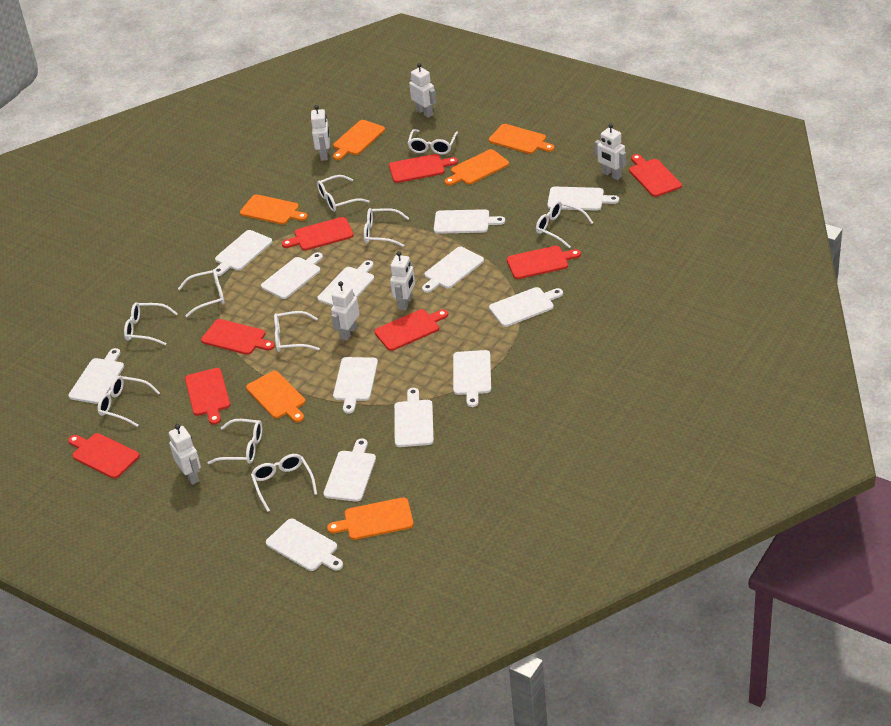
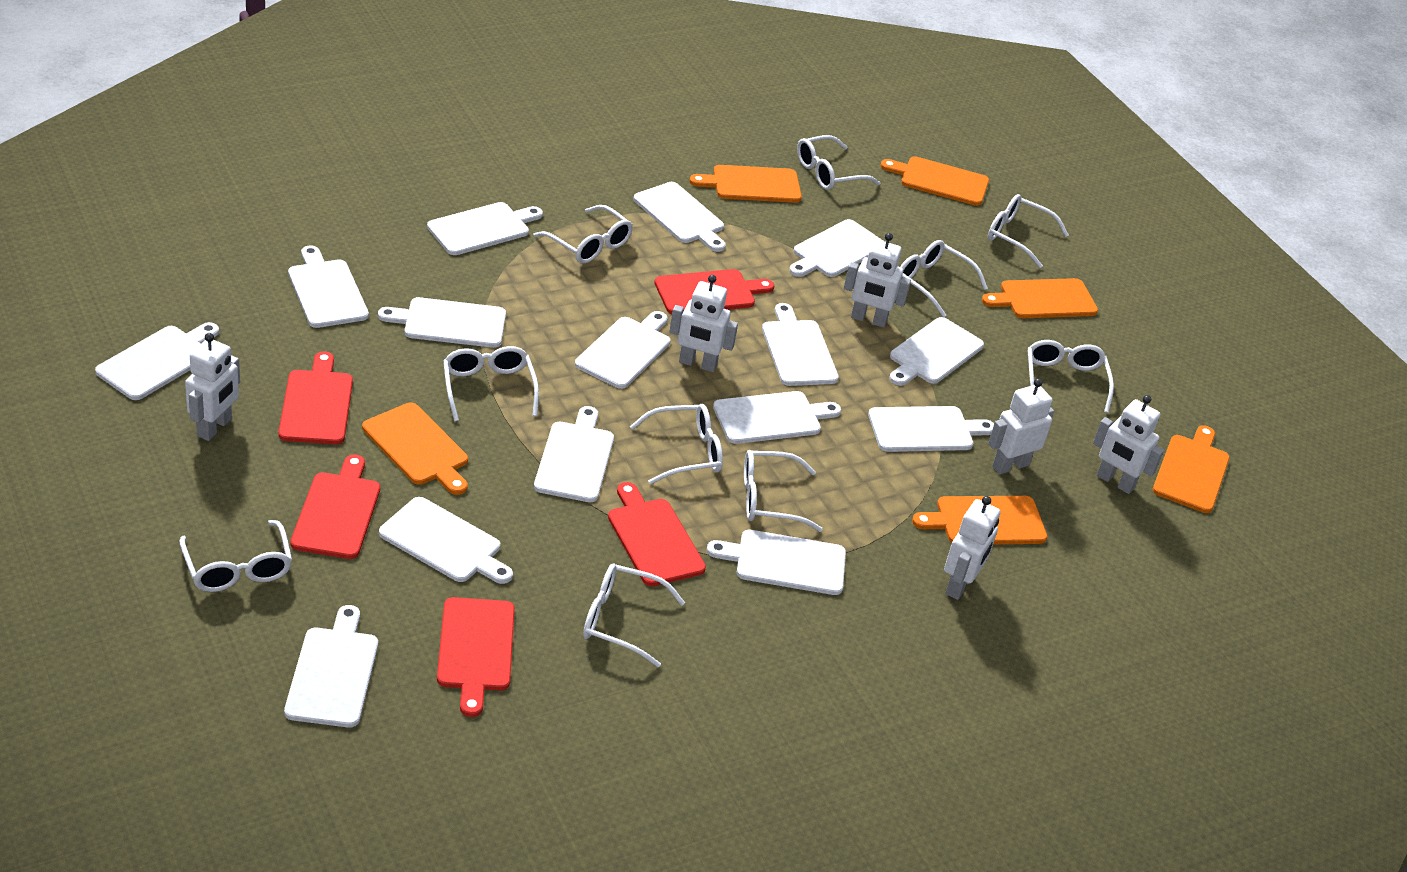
red cutting board: [68,433,139,479] [185,368,230,425] [201,319,275,355] [282,217,354,251] [374,309,448,351] [389,154,458,183] [507,246,581,279] [629,154,682,197] = 8 -> [278,351,353,444] [291,454,380,559] [437,597,515,717] [608,482,706,586] [654,269,774,314] = 5
white cutting board: [68,348,124,404] [215,230,273,276] [261,252,323,299] [266,519,343,571] [318,260,374,306] [323,438,376,502] [333,357,378,414] [394,388,434,447] [422,247,484,293] [434,209,505,234] [453,350,491,407] [489,287,563,327] [547,187,619,211] = 13 -> [95,322,219,400] [284,605,378,728] [288,245,369,328] [378,297,506,348] [379,497,513,584] [427,202,543,255] [534,406,614,502] [575,311,670,389] [633,182,726,252] [707,530,846,595] [713,391,841,444] [762,303,839,386] [789,219,883,277] [868,406,994,452] [889,317,984,386] = 15

